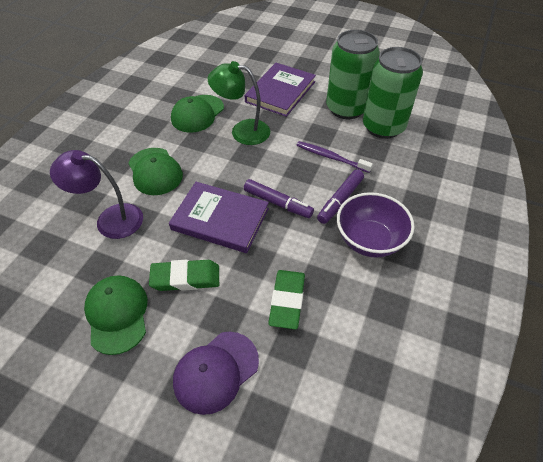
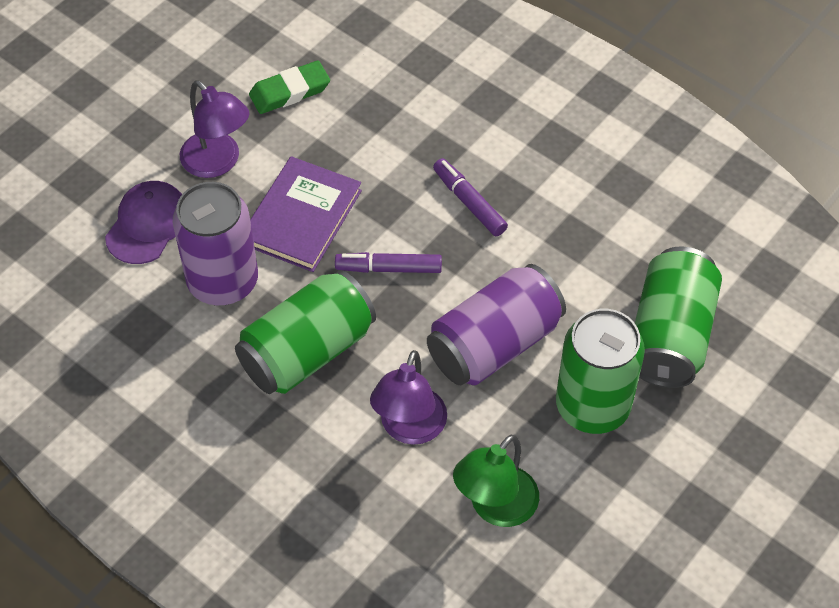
green can: [326,30,380,119] [363,47,423,139] = 2 -> [235,270,376,394] [556,309,645,434] [635,246,722,388] = 3
green cap: [84,275,147,355] [128,148,183,195] [171,95,224,133] = 3 -> none = 0
green eraser: [149,260,219,291] [268,270,305,329] = 2 -> [249,61,330,114] = 1
purple book: [169,182,269,253] [245,63,316,117] = 2 -> [250,156,362,272] = 1
purple bowl: [337,192,415,258] = 1 -> none = 0
purple can: none = 0 -> [173,182,258,305] [427,264,566,385] = 2
purple lamp: [50,150,143,239] = 1 -> [180,80,249,178] [370,350,447,445] = 2
purple toothbrush: [296,141,373,173] = 1 -> none = 0

